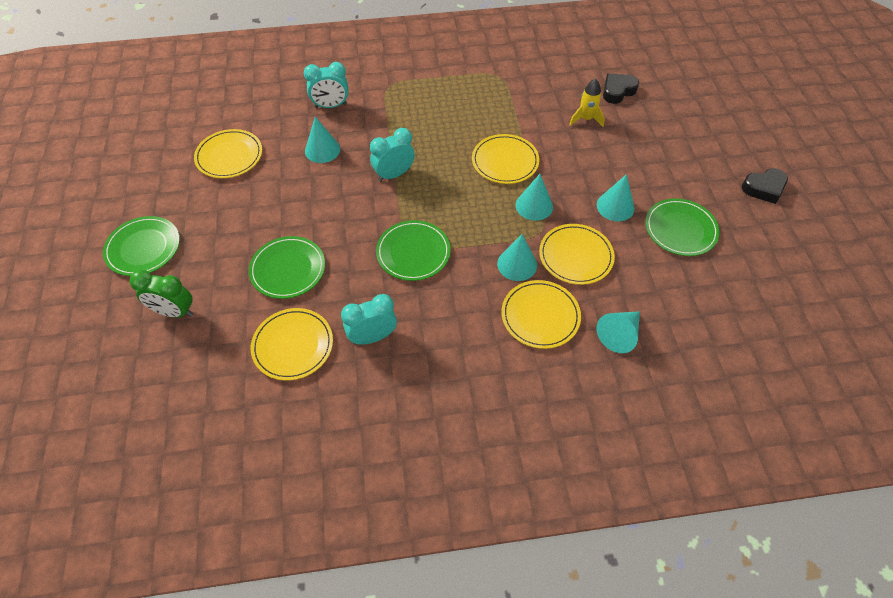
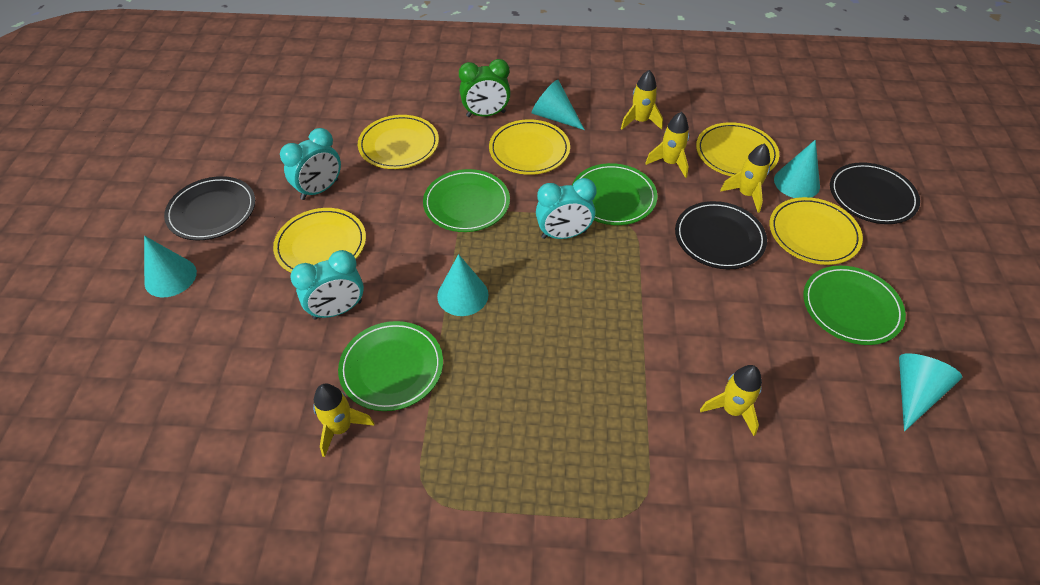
black heart: [603,74,639,104] [742,168,788,204] = 2 -> none = 0
black plate: none = 0 -> [164,176,255,240] [675,201,767,269] [830,162,920,224] = 3
yellow rocket: [569,79,605,127] = 1 -> [313,384,374,457] [621,70,663,130] [645,112,689,178] [700,365,762,436] [720,143,770,213] = 5

